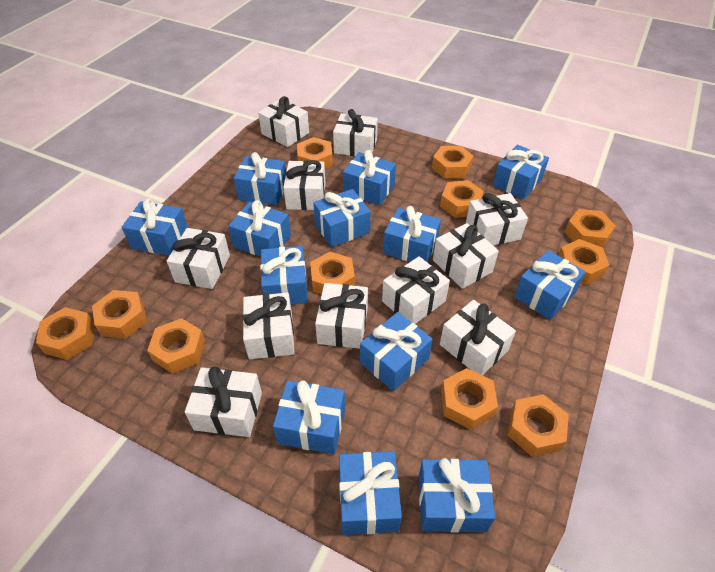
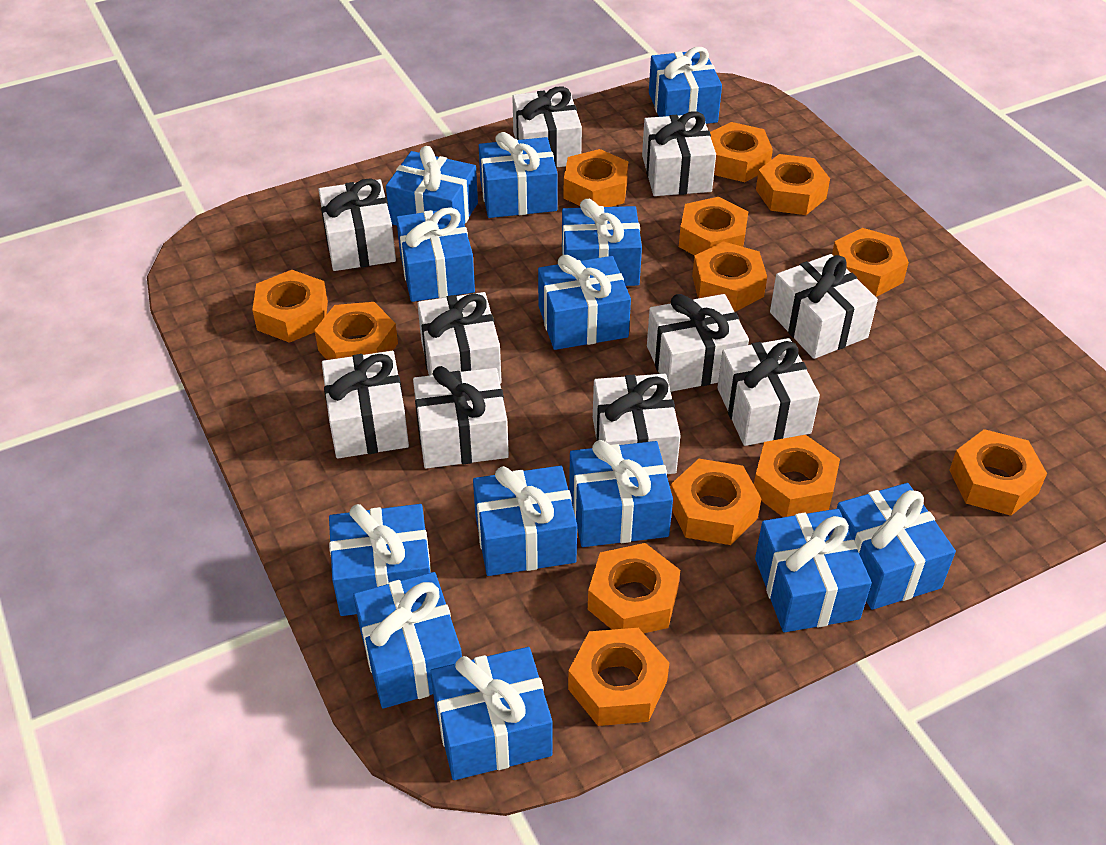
orange nut: [36,307,94,360] [92,290,147,339] [147,318,205,374] [297,137,333,168] [310,252,355,294] [432,146,473,179] [440,180,484,218] [441,368,498,430] [507,394,569,457] [558,239,609,285] [565,209,616,248] = 11 -> [252,270,328,343] [314,302,398,360] [564,149,628,207] [568,628,669,726] [588,543,680,633] [670,459,761,545] [679,197,748,255] [692,241,767,312] [710,122,773,182] [754,435,840,517] [756,154,830,215] [832,228,909,297] [949,429,1047,516] = 13
white gift: [167,228,230,289] [185,366,262,437] [243,292,295,359] [258,96,309,147] [283,160,326,210] [315,283,368,349] [333,109,378,156] [382,256,450,324] [433,223,499,289] [440,300,516,375] [466,193,528,245] = 11 -> [318,178,396,271] [322,351,409,458] [413,366,509,469] [417,292,502,384] [512,86,582,168] [593,374,681,474] [642,111,716,196] [647,294,749,392] [717,338,820,446] [770,254,878,359] = 10

